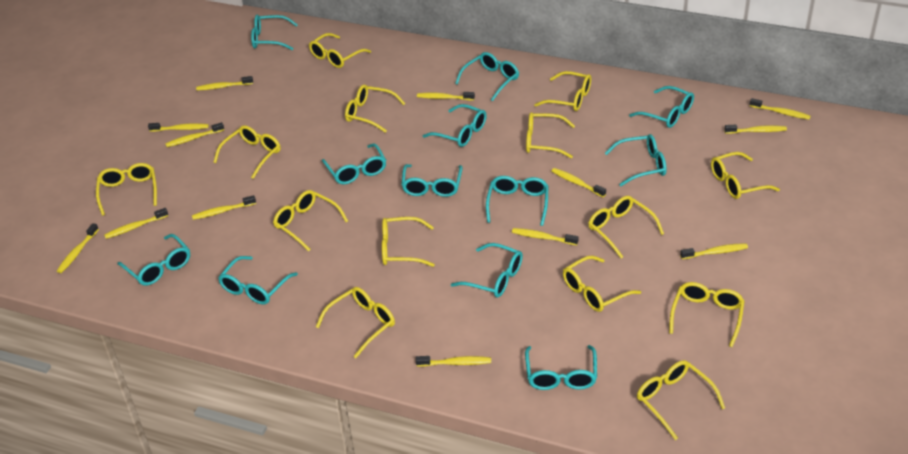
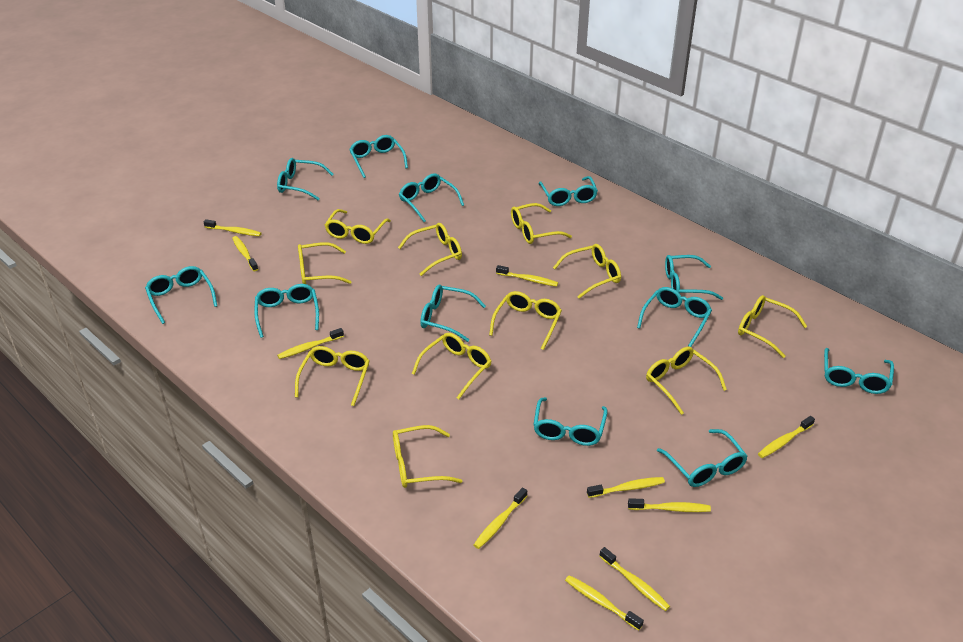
yellow glasses: [96,163,157,216] [213,125,281,179] [273,190,348,251] [309,33,371,68] [316,287,395,358] [345,85,406,133] [382,217,435,267] [526,112,575,158] [534,71,591,111] [563,256,641,312] [588,196,664,258] [637,360,725,440] [669,282,745,347] [711,152,780,199] = 14 -> [295,346,369,406] [298,242,351,284] [325,209,391,244] [393,425,462,488] [398,223,462,276] [412,333,492,399] [489,291,562,350] [511,203,572,244] [553,244,621,299] [646,347,727,415] [738,295,807,358] = 11
yellow toothbrush: [57,223,99,273] [104,208,168,239] [148,123,209,132] [165,122,224,147] [192,195,256,220] [196,76,253,90] [416,356,491,367] [417,92,475,100] [512,228,579,245] [552,168,606,197] [680,243,748,259] [724,125,787,134] [750,98,811,120] = 13 -> [204,219,261,236] [232,236,258,271] [277,328,344,359] [474,487,527,549] [496,265,558,287] [565,575,644,631] [587,477,665,498] [599,547,670,611] [628,498,711,512] [758,416,815,458] = 10

